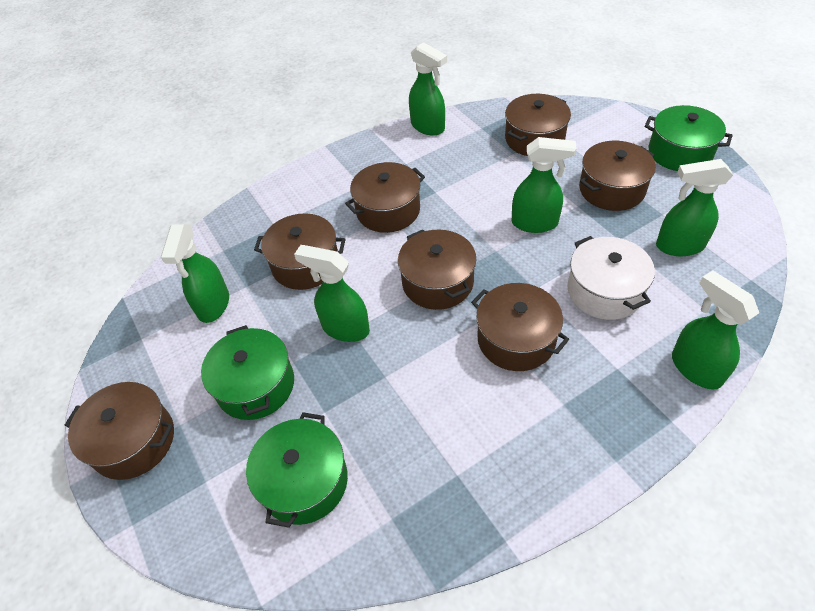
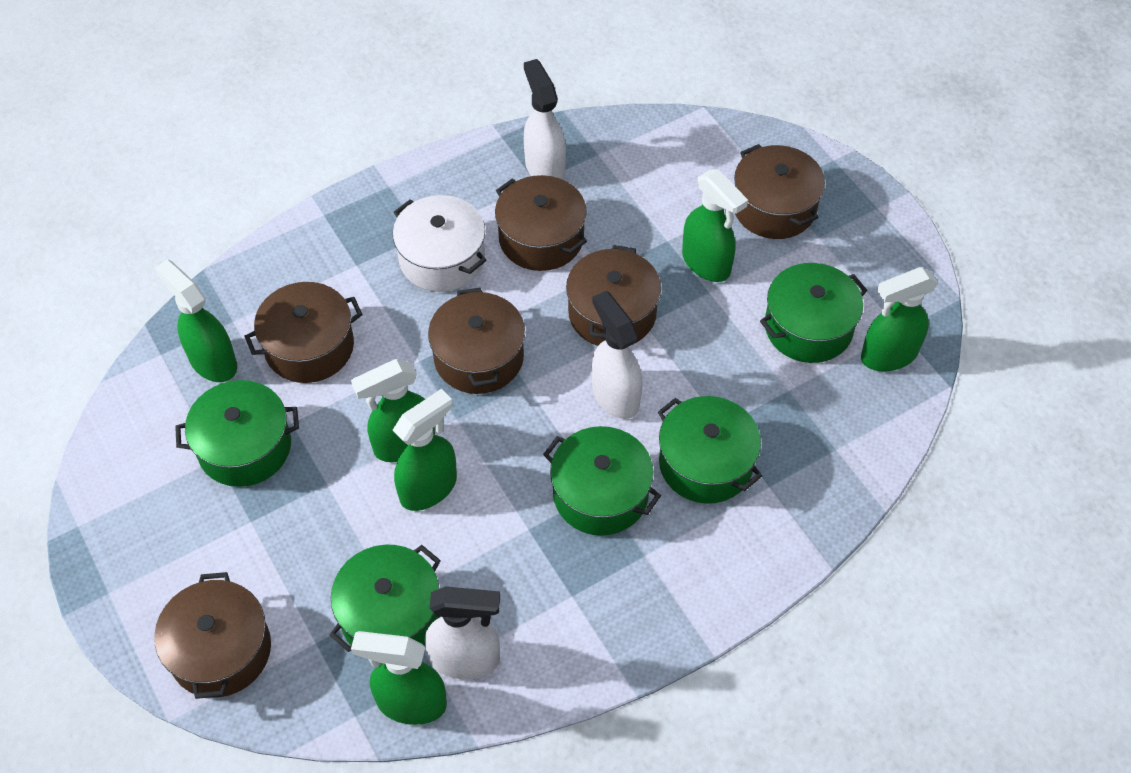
brown pot: [65,382,174,480] [254,213,345,290] [345,162,425,233] [398,230,476,310] [471,283,569,371] [505,94,571,156] [579,141,656,211] = 7 -> [154,572,271,699] [244,282,362,383] [428,288,525,394] [495,175,587,271] [566,245,661,346] [734,144,825,239] = 6
green pot: [201,325,294,420] [246,412,348,528] [645,105,733,171] = 3 -> [175,380,299,487] [330,545,441,652] [543,426,661,536] [658,396,762,504] [760,263,868,363] = 5
white spray bottle: none = 0 -> [425,586,500,679] [524,59,566,180] [592,291,643,419] = 3

